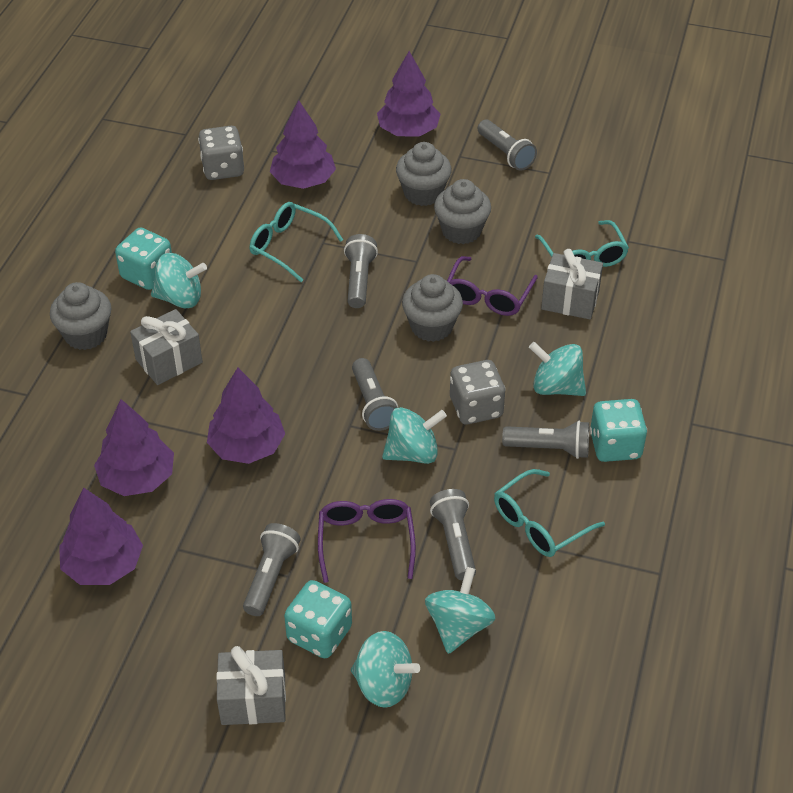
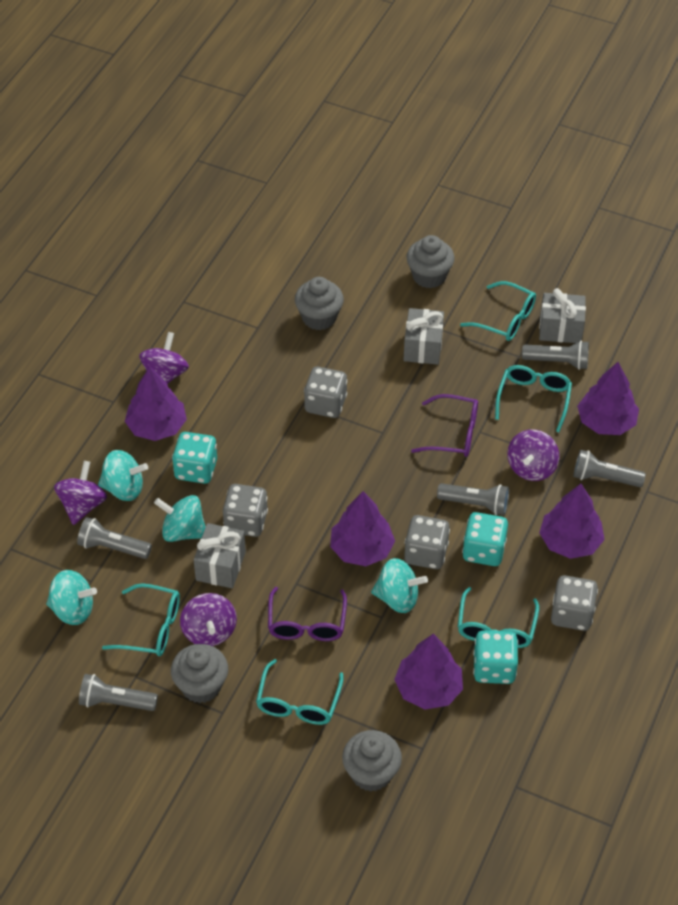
grey dice: [198,126,244,180] [450,360,506,424] = 2 -> [223,484,268,537] [304,366,347,418] [404,515,450,569] [551,575,598,631] = 4
grey flashlight: [243,523,301,616] [344,234,378,308] [352,358,398,431] [430,489,476,580] [478,120,537,171] [502,421,589,459] = 6 -> [77,517,152,559] [79,674,158,711] [437,483,509,515] [522,341,589,370] [573,450,646,487] = 5
purple spinning top: none = 0 -> [54,461,107,525] [139,332,189,384] [180,593,237,646] [507,429,559,481] = 4
turquoise glasses: [250,202,343,282] [494,469,605,557] [535,220,629,267] = 3 -> [102,583,180,656] [256,659,343,725] [458,587,539,648] [460,281,536,341] [495,365,572,432] = 5
turquoise spinning top: [151,253,207,308] [351,631,420,708] [382,407,447,464] [425,567,495,654] [529,342,586,396] = 5 -> [46,570,97,625] [98,450,148,501] [154,495,206,542] [371,558,428,613] = 4

